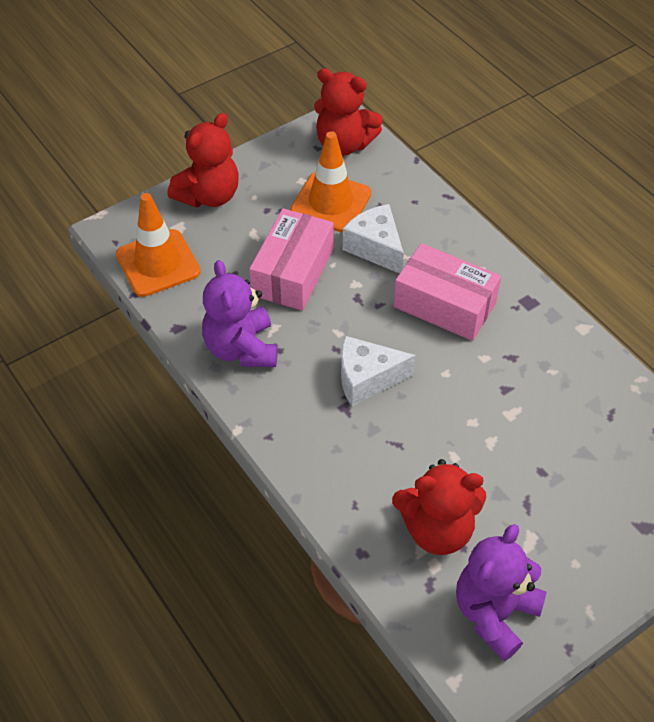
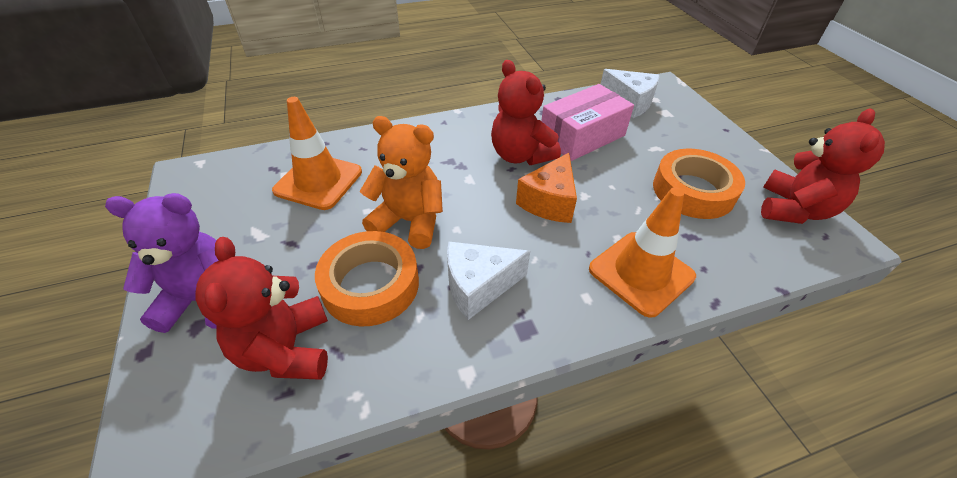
orange cheese: none = 0 -> [516,153,577,223] = 1
orange tape: none = 0 -> [315,231,419,326] [653,149,745,219] = 2
orange teddy bear: none = 0 -> [360,116,443,249] = 1
pink box: [249,208,334,311] [394,243,501,341] = 2 -> [541,84,634,161] = 1
purple teddy bear: [202,260,277,367] [456,524,546,661] = 2 -> [105,193,219,333] = 1

